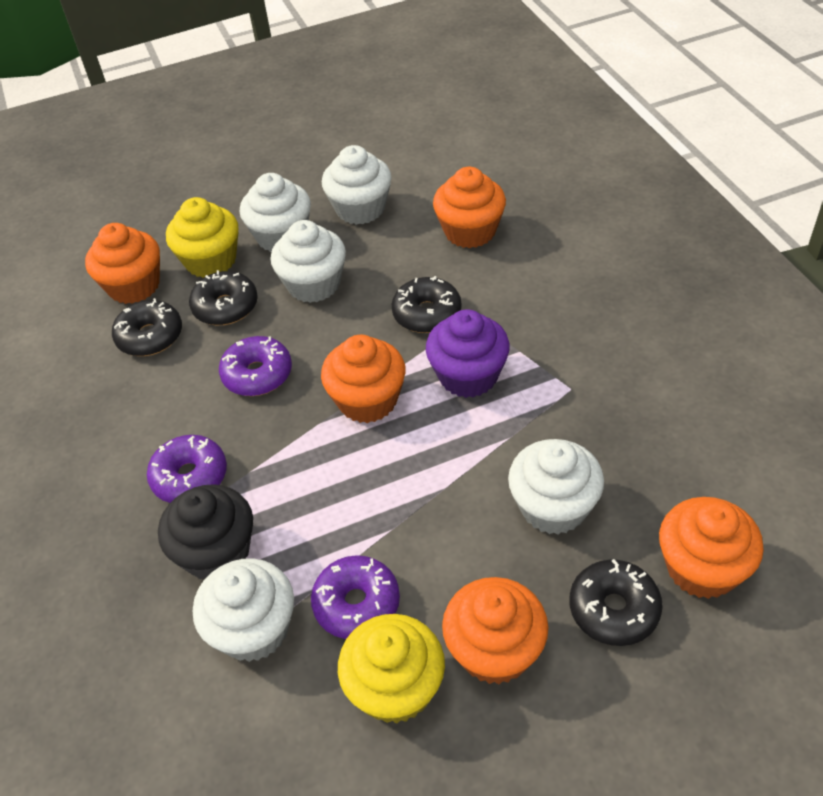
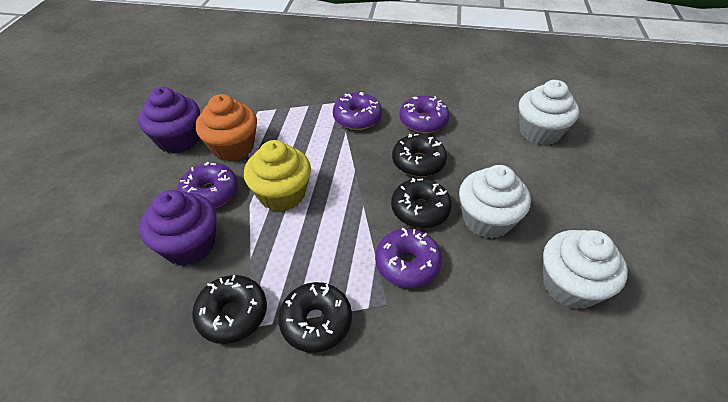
black cupcake: [158,484,253,579] = 1 -> none = 0
orange cupcake: [85,223,160,304] [321,335,405,423] [433,167,506,248] [442,577,548,684] [659,497,764,599] = 5 -> [196,94,257,161] = 1
purple cupcake: [426,309,510,398] = 1 -> [138,87,200,153] [139,190,217,266] = 2
purple donut: [147,435,227,503] [219,336,292,396] [311,555,400,639] = 3 -> [177,162,238,208] [333,92,382,130] [375,228,442,288] [399,96,450,133] = 4
white cupcake: [193,558,294,662] [240,173,311,252] [271,220,346,303] [322,145,392,225] [508,439,604,535] = 5 -> [459,165,531,239] [519,80,579,145] [543,230,628,309] = 3
yellow cupcake: [166,197,238,278] [338,614,445,724] = 2 -> [244,140,311,212] = 1

